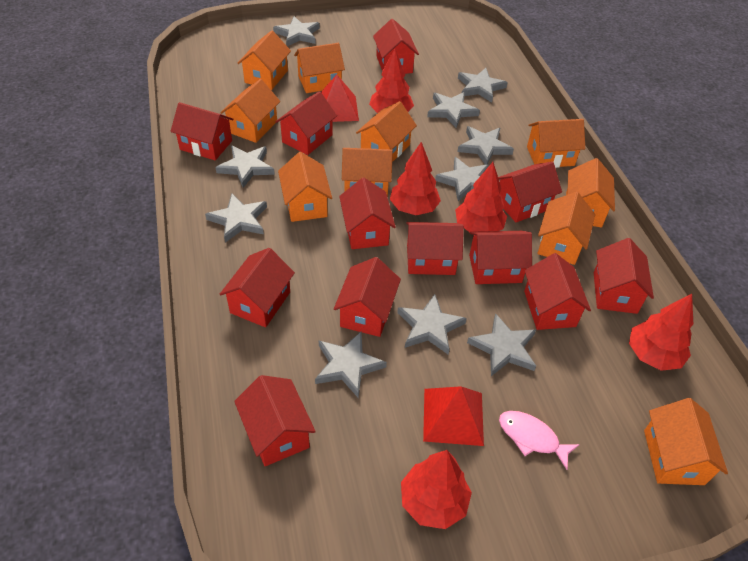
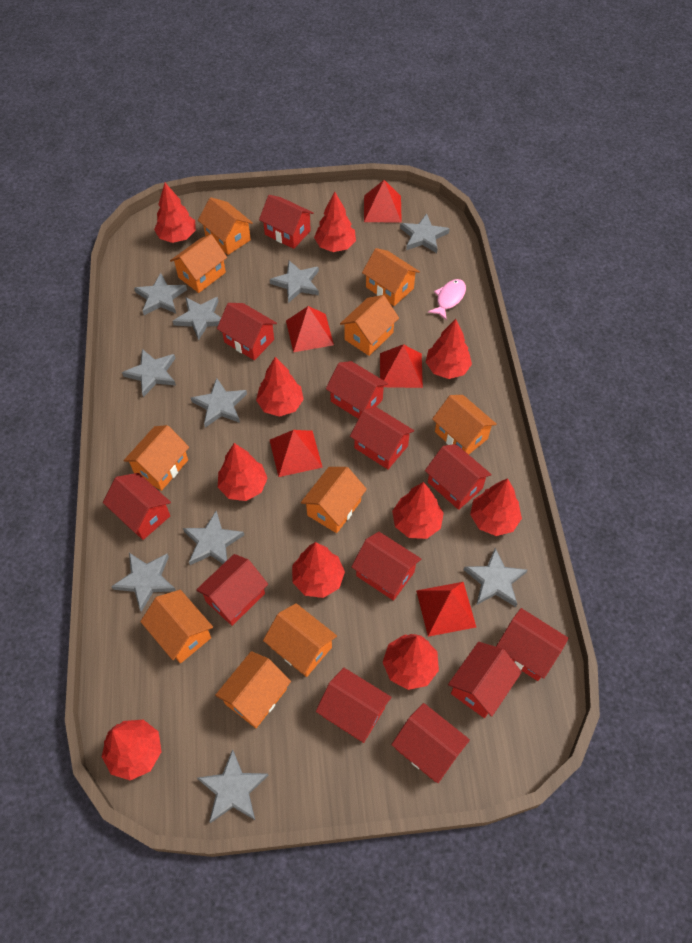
red pyramid: [321,75,359,122] [423,386,484,446] = 2 -> [270,430,323,477] [286,306,334,352] [364,180,402,223] [380,344,423,388] [416,582,476,637] = 5
red tree: [369,49,414,113] [390,142,441,215] [401,450,472,529] [455,162,507,232] [629,294,693,371] = 5 -> [102,720,161,780] [154,183,196,243] [218,443,268,501] [256,357,304,417] [292,542,345,598] [314,192,356,252] [383,634,439,690] [392,482,444,539] [426,319,472,379] [470,478,522,536] = 10

